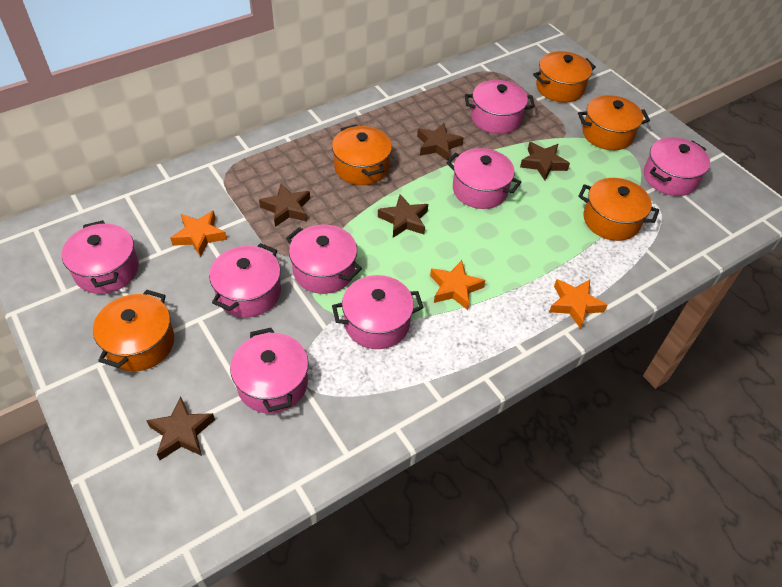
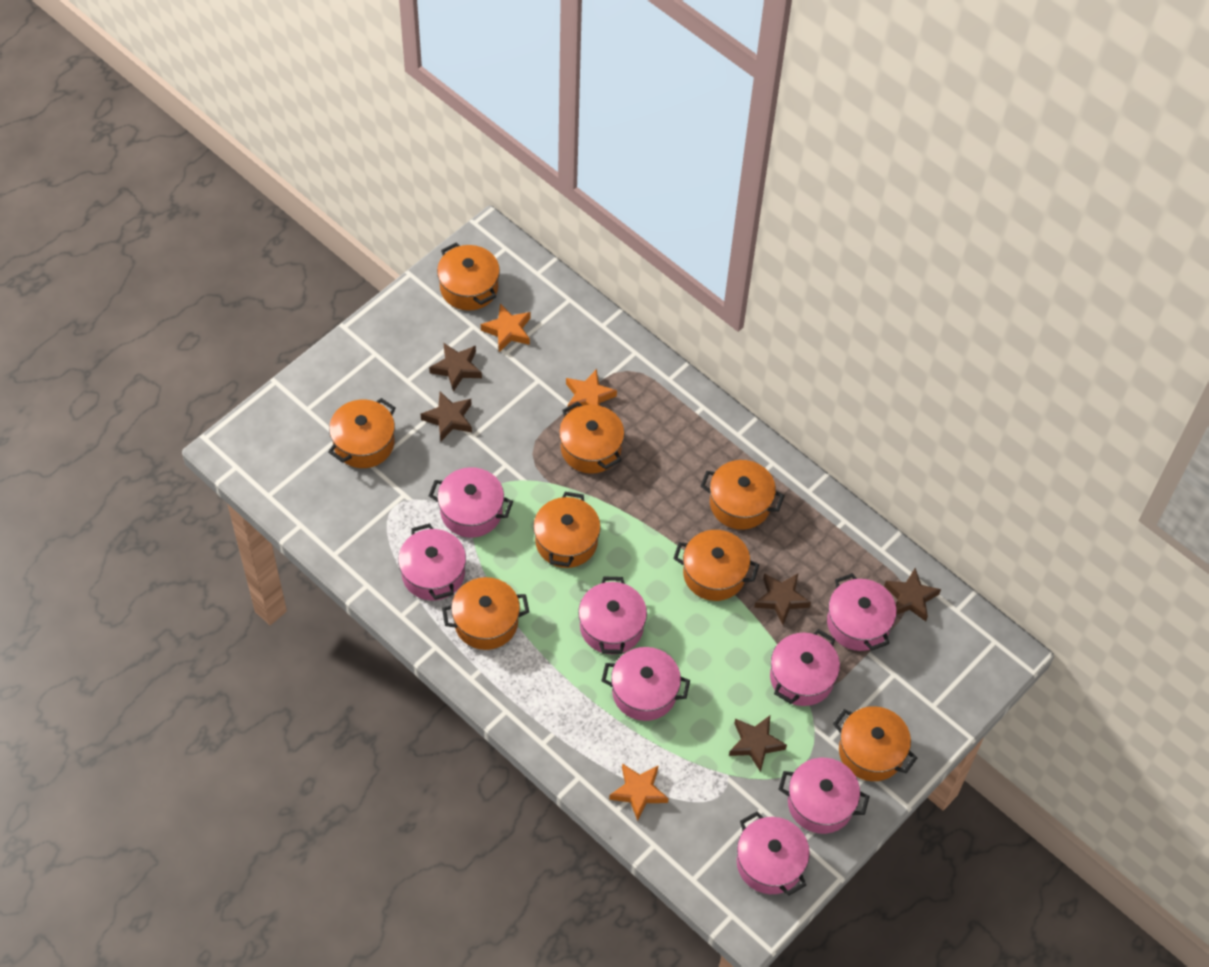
orange pot: [93,290,174,371] [332,125,392,185] [533,51,596,103] [578,95,650,150] [578,178,659,241] = 5 -> [328,398,396,468] [437,242,500,311] [442,577,529,650] [533,492,601,568] [559,402,624,474] [673,530,759,601] [701,460,785,530] [833,706,917,781] = 8

